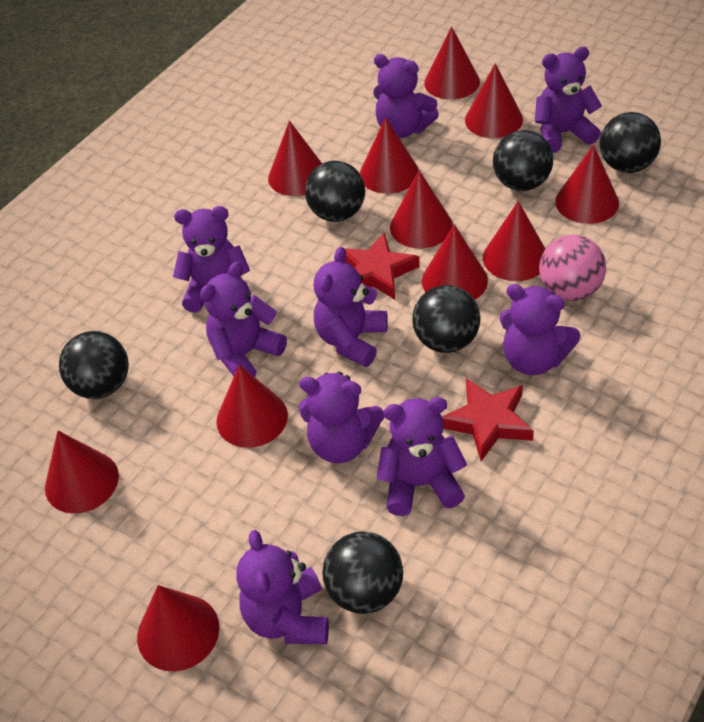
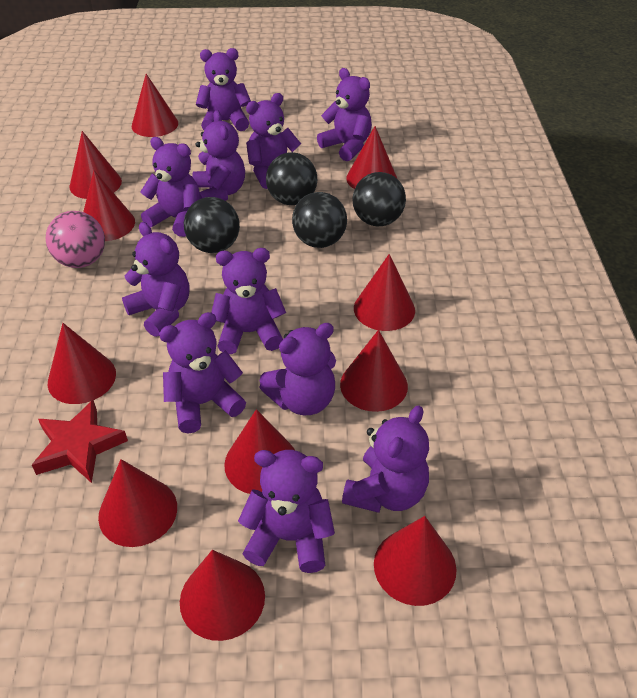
black ball: [59,331,129,399] [305,161,365,222] [322,531,403,614] [412,285,480,353] [493,130,553,191] [600,112,661,173] = 6 -> [184,197,240,253] [266,152,317,205] [292,192,347,248] [352,172,406,226] = 4
purple teddy bear: [173,206,250,313] [200,262,287,377] [237,530,329,644] [299,372,384,463] [314,247,388,367] [373,54,439,138] [377,397,467,516] [499,284,581,375] [535,47,602,153] = 9 -> [122,222,189,337] [140,137,200,237] [159,312,246,434] [192,110,245,201] [196,48,251,131] [211,248,286,354] [238,450,335,573] [246,93,301,189] [259,323,336,415] [317,68,372,161] [342,405,429,513] = 11
red star: [344,233,420,300] [442,378,534,461] = 2 -> [32,400,128,483] = 1

